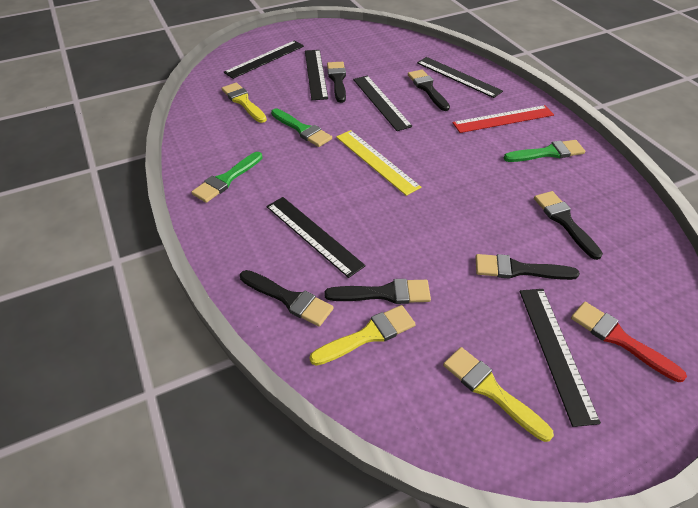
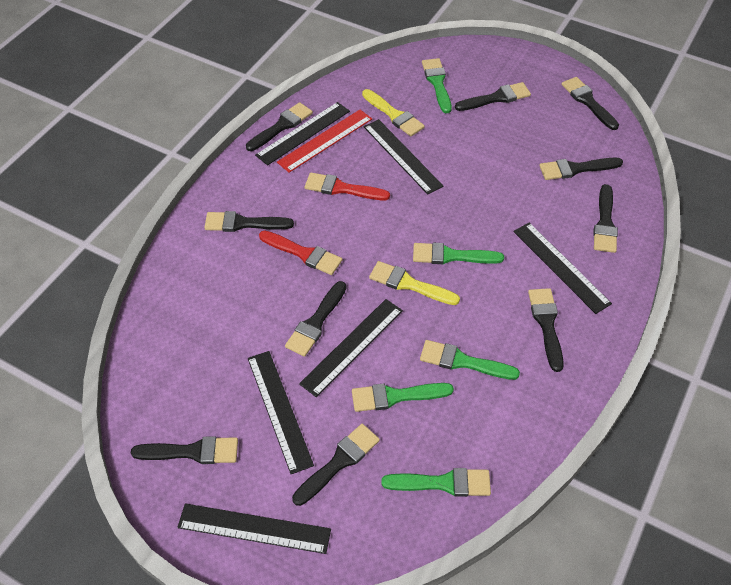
black brush: [240,270,333,327] [324,279,431,304] [327,62,346,103] [408,70,450,111] [475,254,580,280] [534,191,603,260] = 6 -> [131,436,238,464] [204,211,294,232] [246,102,313,151] [285,281,347,357] [292,424,380,506] [455,82,531,111] [528,288,564,372] [539,158,623,180] [562,77,619,130] [593,184,618,253] = 10
green brush: [191,152,263,203] [271,108,332,147] [503,140,585,162] = 3 -> [352,383,454,412] [381,468,491,497] [413,242,504,264] [420,340,520,380] [422,58,452,113] = 5
red brush: [571,302,687,382] = 1 -> [259,231,342,275] [305,173,390,200] = 2
yellow brush: [221,83,267,123] [309,305,415,366] [443,347,554,442] = 3 -> [362,89,425,136] [369,261,460,305] = 2
yellow ruler: [336,130,421,196] = 1 -> none = 0

